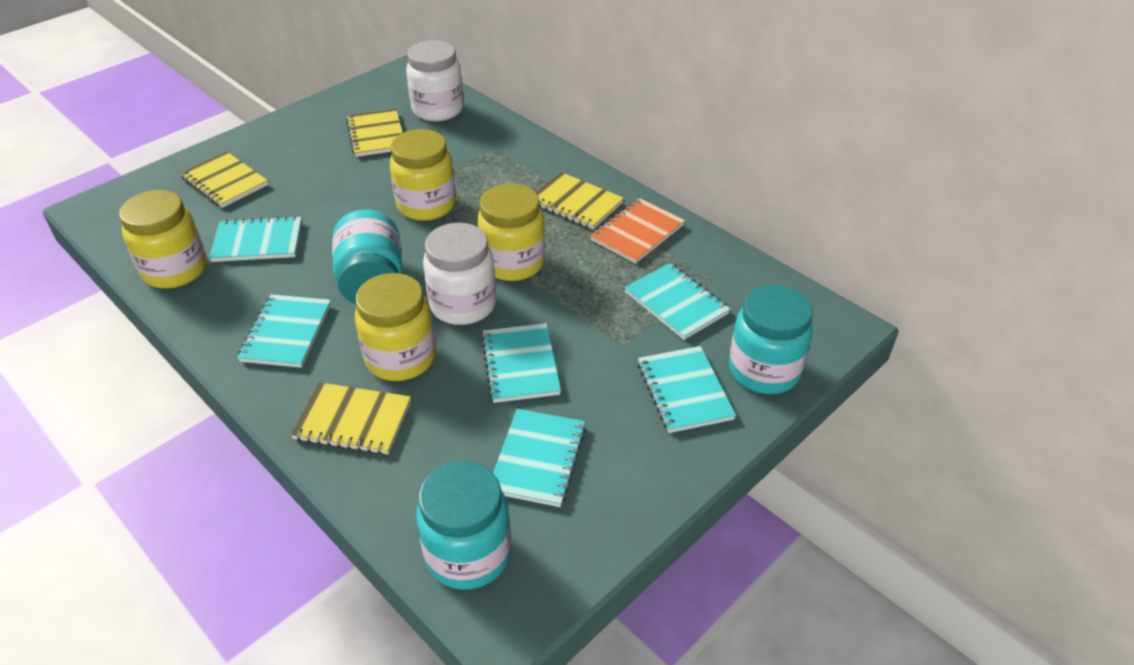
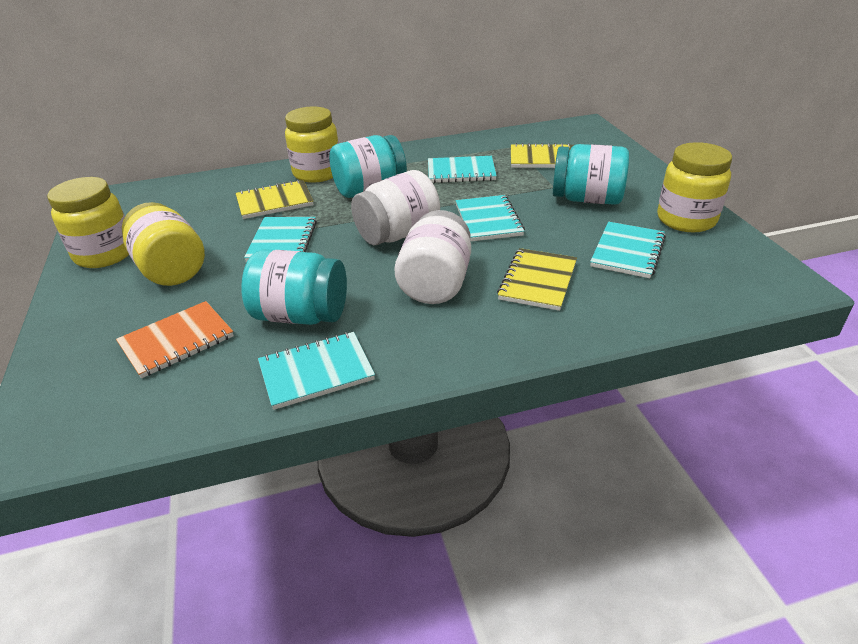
turquoise notebook: [209,216,302,262] [237,294,331,368] [481,323,561,403] [493,409,586,507] [625,263,730,340] [638,346,736,433] = 6 -> [244,217,317,262] [258,332,375,410] [428,156,497,183] [456,195,525,241] [590,222,666,278] = 5
yellow notebook: [180,151,268,208] [290,382,411,455] [346,108,403,157] [536,172,624,230] = 4 -> [236,180,313,219] [497,248,577,311] [511,143,574,168] = 3

